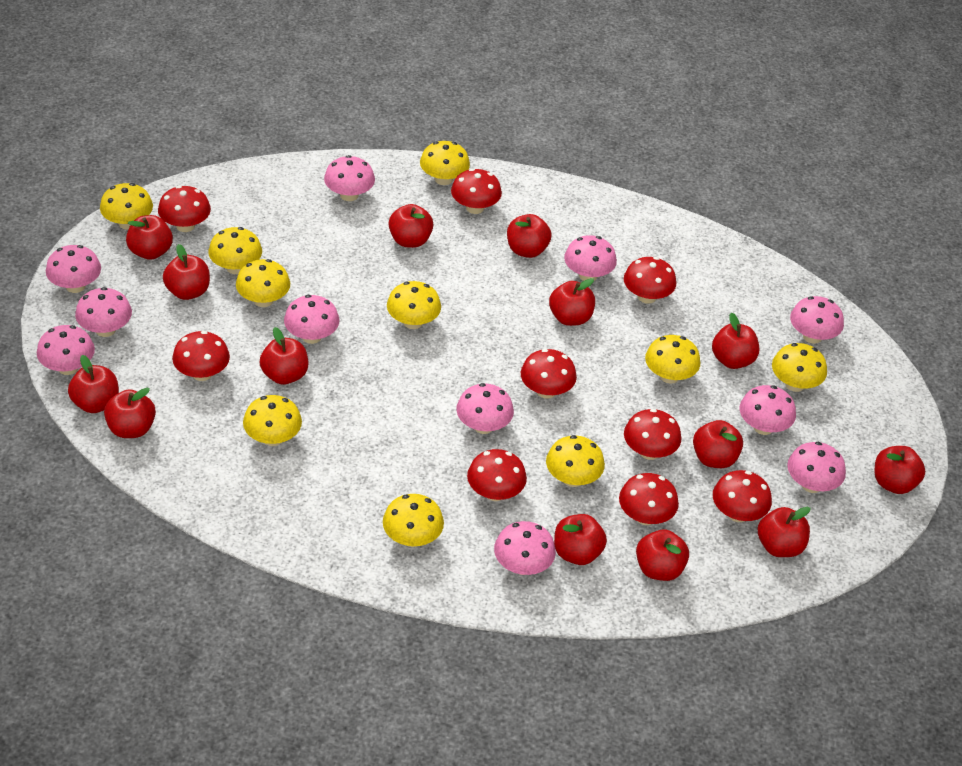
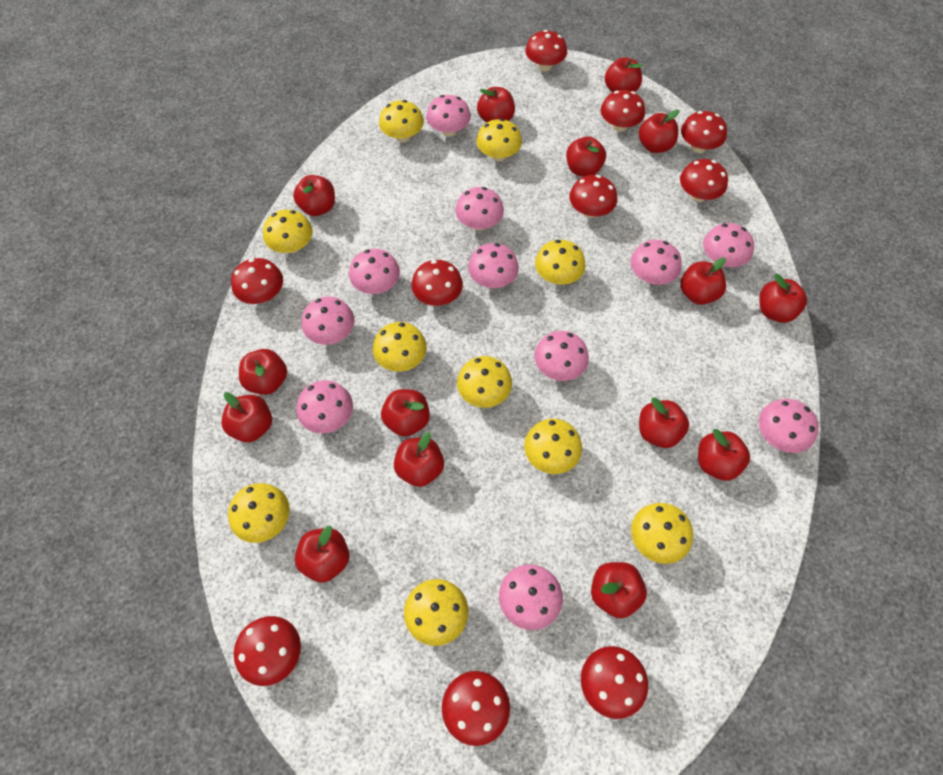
red apple: [68,355,119,413] [104,388,156,438] [126,215,173,260] [163,244,210,300] [259,327,308,385] [389,204,434,248] [507,214,551,258] [549,278,595,326] [554,514,607,565] [636,530,689,581] [693,420,743,468] [712,312,759,369] [758,507,810,557] [875,446,925,494] = 14 -> [221,392,272,442] [239,349,287,395] [293,175,335,216] [295,525,349,583] [381,389,430,437] [394,432,444,487] [477,87,515,123] [566,136,606,177] [591,562,647,618] [605,57,643,92] [639,110,680,153] [639,397,689,448] [680,257,726,305] [698,429,750,481] [759,274,807,323] = 15
red mushroom: [158,186,211,232] [172,331,230,381] [451,168,502,214] [467,449,527,501] [521,349,577,399] [619,473,679,525] [624,257,676,304] [624,409,681,460] [713,470,772,522] = 9 -> [231,258,283,304] [234,616,301,686] [411,260,463,306] [442,671,510,746] [525,30,567,71] [569,175,617,218] [581,646,648,719] [601,90,645,132] [680,159,728,202] [681,111,727,153] = 10

